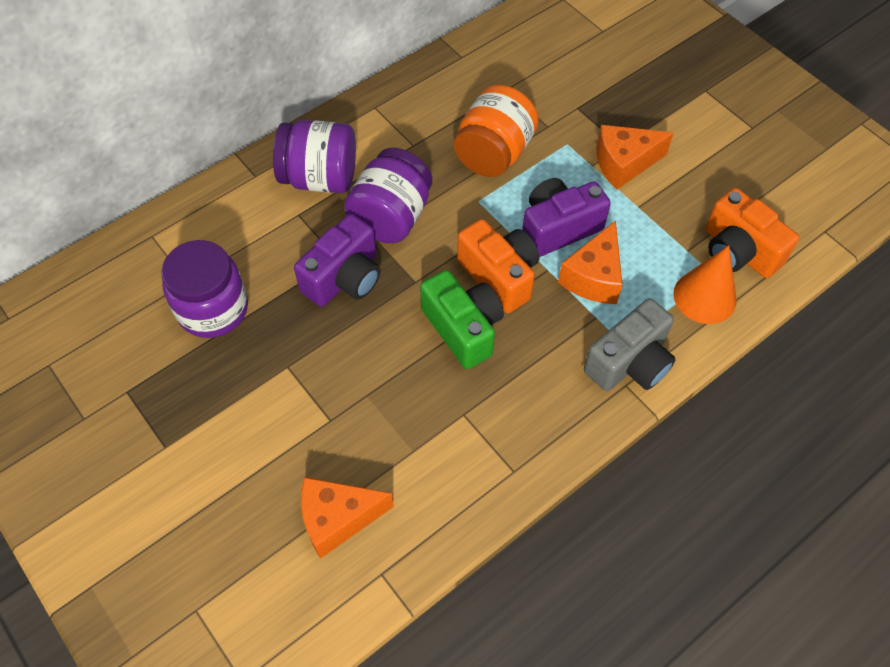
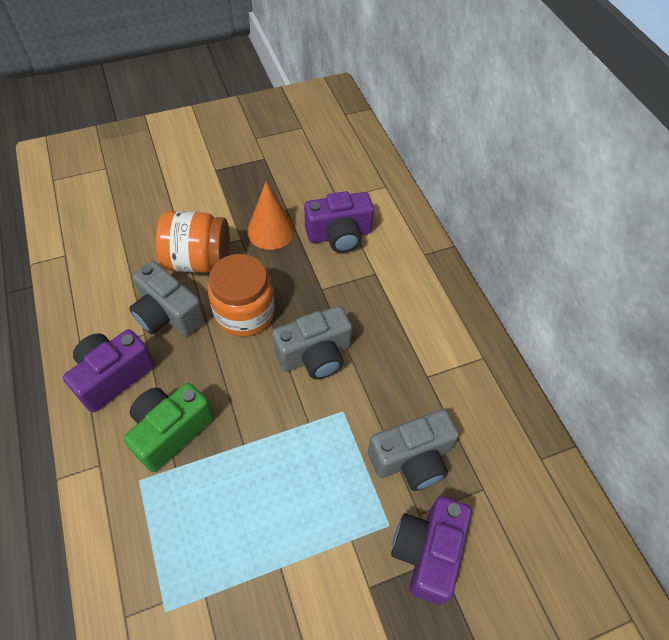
grey camera: [584,298,676,391] = 1 -> [129,261,205,337] [272,306,352,379] [368,409,459,491] = 3
orange camera: [457,219,539,313] [705,188,799,278] = 2 -> none = 0
orange cheese: [301,477,394,559] [558,221,623,304] [597,125,674,190] = 3 -> none = 0
orange jar: [454,85,539,177] = 1 -> [156,211,230,273] [208,254,275,336] = 2
purple camera: [294,214,381,307] [522,178,611,257] = 2 -> [63,329,155,413] [304,191,374,253] [391,496,472,605] = 3
purple jar: [161,240,248,338] [273,120,356,193] [344,148,432,243] = 3 -> none = 0

